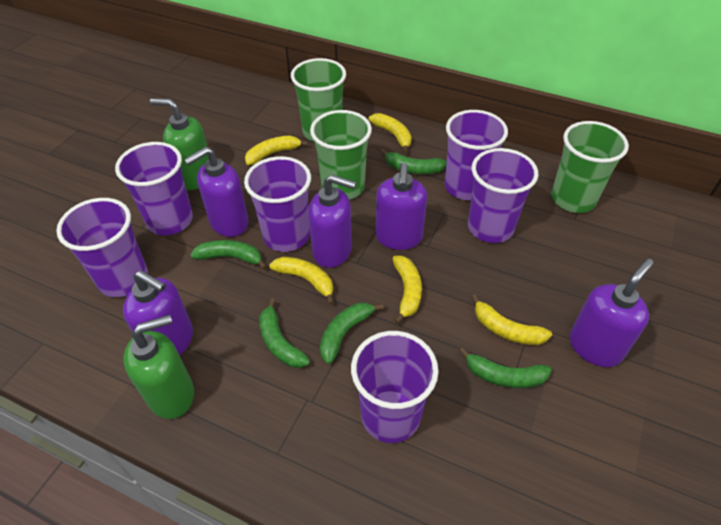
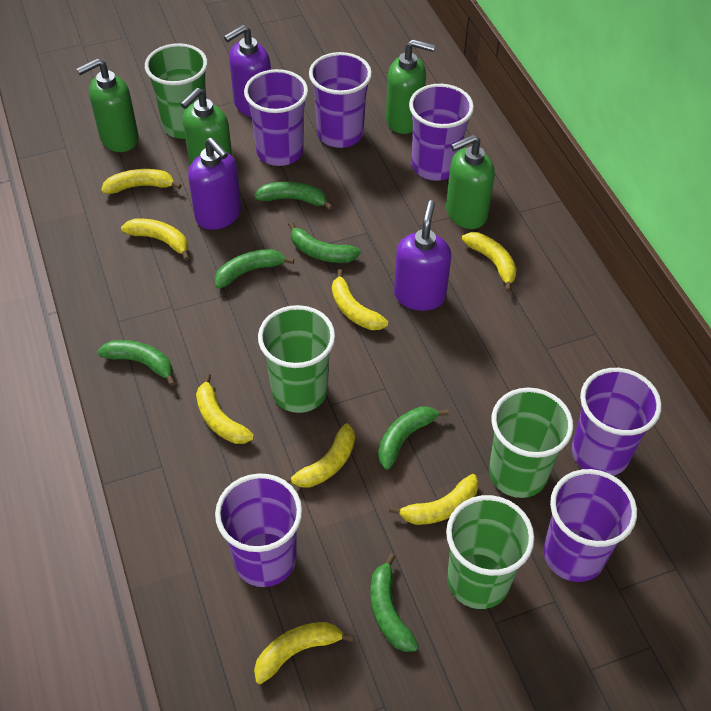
green banana: [190,240,267,269] [259,298,310,368] [320,303,384,364] [380,149,447,174] [459,347,552,388] = 5 -> [97,340,175,386] [215,249,294,288] [255,181,333,210] [288,222,361,263] [370,553,419,652] [378,406,449,469] = 6
green cup: [291,58,346,141] [310,110,372,200] [551,121,629,213] = 3 -> [145,43,208,139] [258,305,335,413] [446,495,534,609] [489,388,573,498] = 4
green soap dispenser: [123,315,194,419] [150,98,209,190] = 2 -> [76,58,139,152] [181,88,232,165] [386,39,435,134] [446,135,495,229] = 4
purple soap dispenser: [123,270,193,355] [184,147,249,237] [308,175,356,268] [376,163,427,250] [570,259,654,367] = 5 -> [188,137,241,230] [224,25,271,117] [394,200,451,311] = 3
yellow banana: [245,136,309,165] [269,257,334,305] [369,113,412,153] [393,256,422,324] [471,294,552,345] = 5 -> [101,169,182,194] [121,219,190,261] [196,374,254,444] [254,622,355,684] [281,423,355,488] [332,269,388,330] [389,474,479,525] [462,232,517,292] = 8

